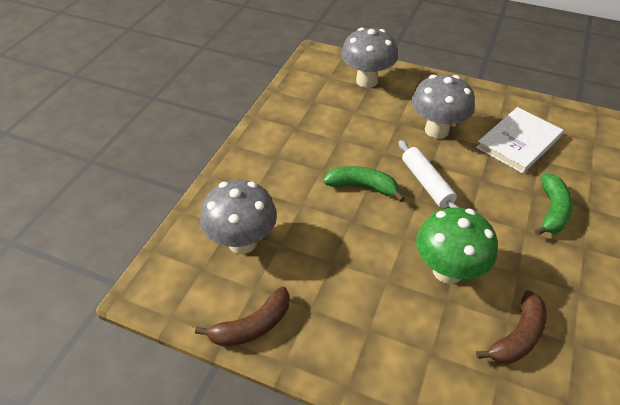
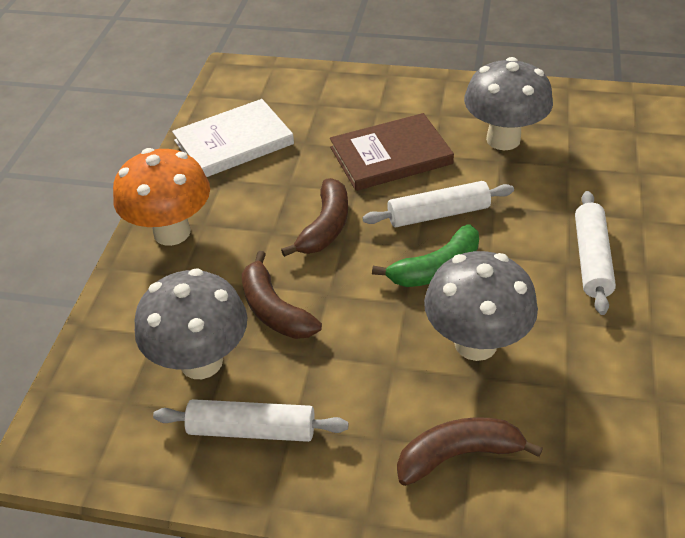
brown banana: [195,287,290,347] [476,290,547,364] = 2 -> [242,251,322,339] [281,178,348,257] [397,417,543,486] = 3
brown book: none = 0 -> [330,113,454,191] = 1
green banana: [323,166,405,202] [535,173,573,236] = 2 -> [372,224,479,287] = 1
green mushroom: [416,207,498,284] = 1 -> none = 0
orange mushroom: none = 0 -> [113,148,210,246] = 1
white rolling pin: [399,140,458,208] = 1 -> [153,399,348,442] [362,181,514,227] [575,191,616,315] = 3

